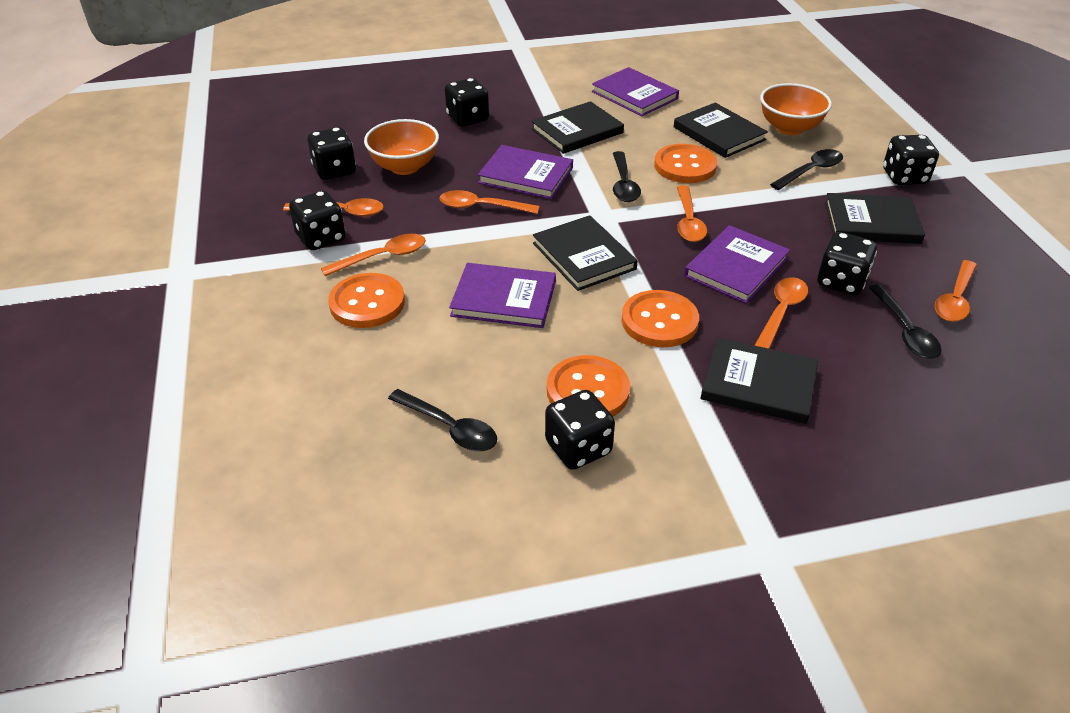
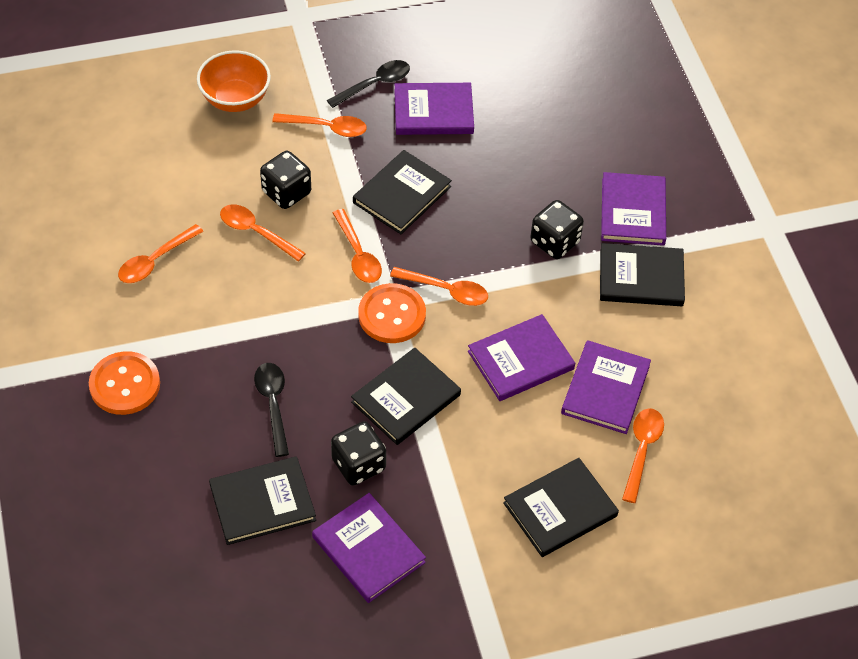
black dice: [289,191,346,250] [308,127,356,180] [445,78,489,127] [545,390,615,470] [817,232,877,295] [883,135,939,185] = 6 -> [260,151,311,209] [331,421,386,486] [530,200,584,259] = 3
black spoon: [388,389,497,451] [613,151,641,202] [770,149,843,190] [869,284,942,359] = 4 -> [254,363,289,457] [327,60,410,108] = 2
orange bowl: [364,119,439,175] [760,83,832,135] = 2 -> [197,50,271,112] = 1
orange button: [328,273,405,328] [547,355,630,416] [622,290,699,347] [654,144,717,183] = 4 -> [89,351,160,415] [358,283,426,343] = 2
purple book: [449,263,556,328] [478,145,573,199] [592,67,679,117] [684,225,790,304] = 4 -> [312,493,426,603] [394,83,474,135] [468,314,575,401] [561,340,651,434] [601,172,666,246] = 5

